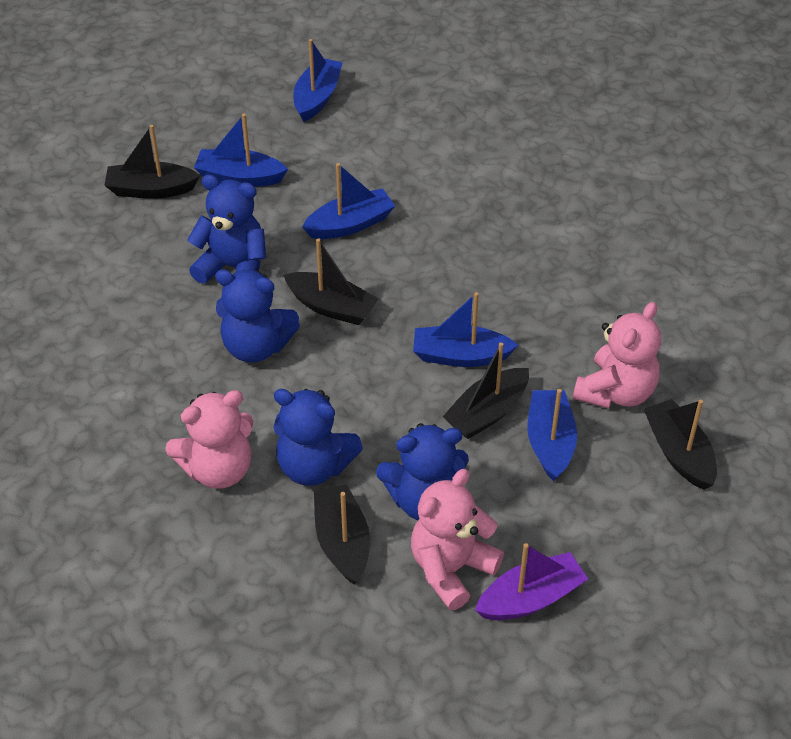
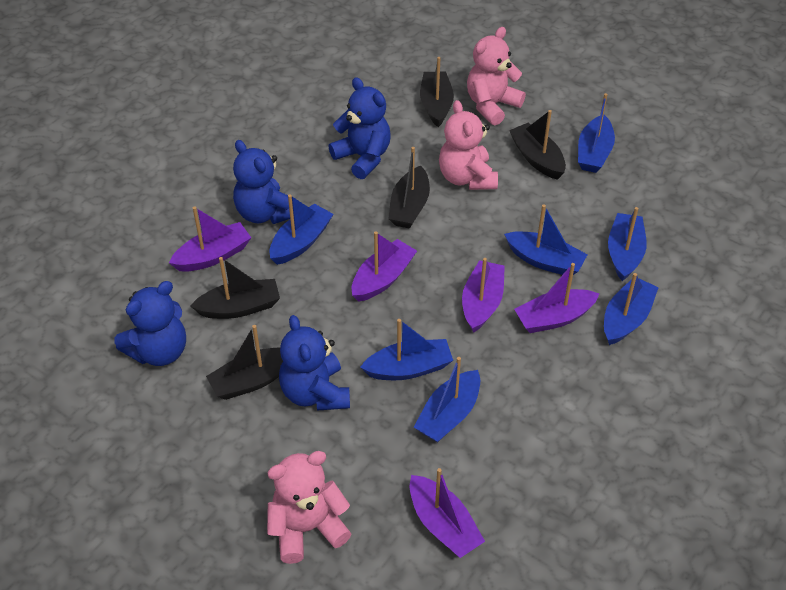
blue boat: [194,114,288,187] [293,39,343,122] [302,163,395,239] [413,292,518,367] [528,389,577,481] = 5 -> [269,194,334,265] [360,319,453,380] [414,357,480,443] [504,204,588,275] [578,93,615,173] [604,273,659,345] [608,207,647,281] = 7
purple boat: [475,543,588,620] = 1 -> [169,206,251,272] [352,231,417,302] [409,468,485,558] [462,258,505,333] [514,263,599,333] = 5

